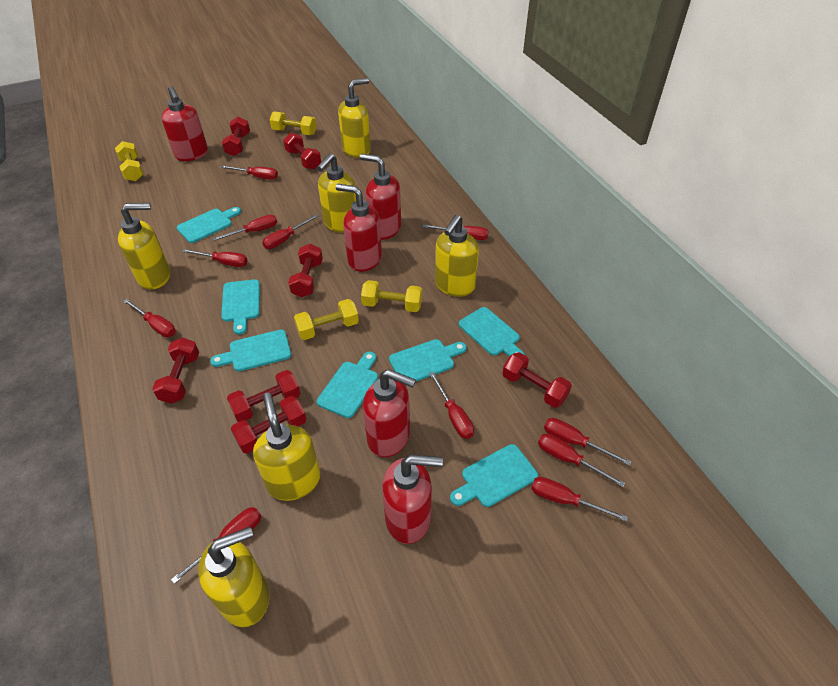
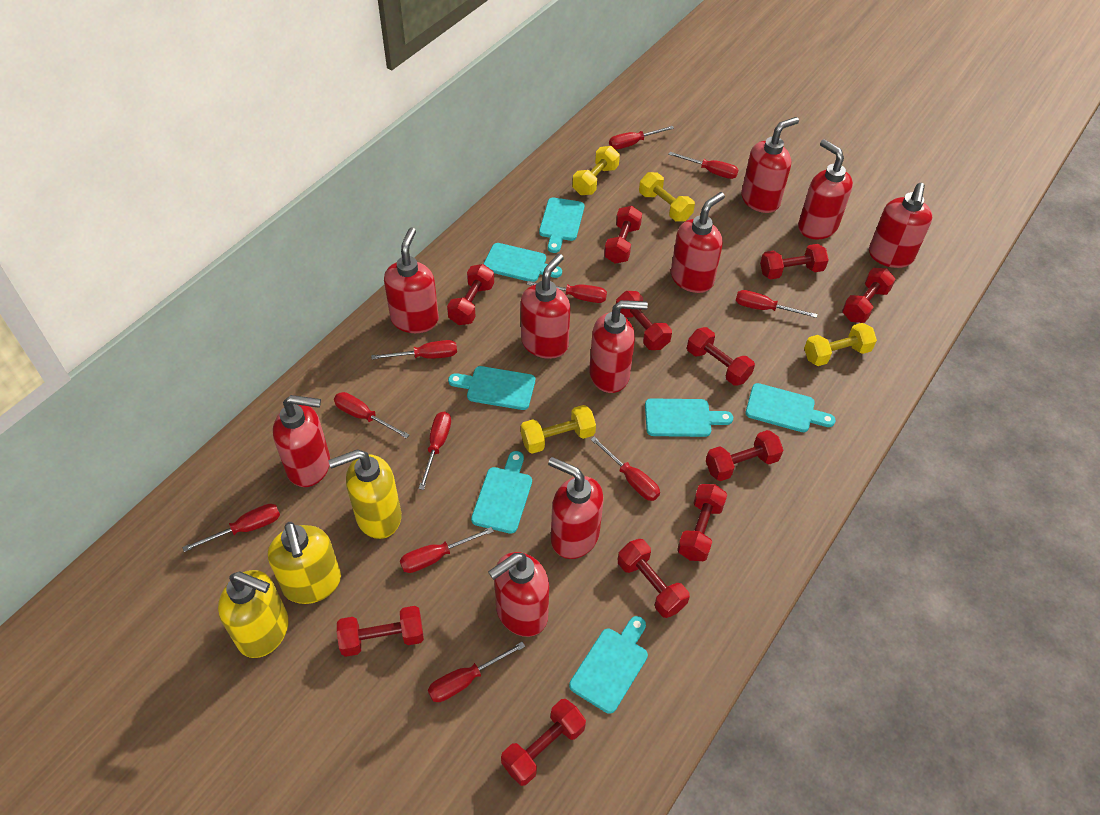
red dumbbell: [152,337,199,404] [222,116,250,156] [227,370,301,422] [231,396,307,454] [283,133,321,169] [288,243,323,297] [502,352,572,408] = 7 -> [337,606,424,657] [447,264,494,325] [501,699,586,786] [604,206,642,264] [616,291,672,350] [618,539,690,618] [677,484,727,561] [687,327,755,386] [706,430,783,481] [760,244,829,279] [842,268,896,323] = 11
red soap dispenser: [162,86,208,161] [336,184,382,272] [360,154,401,240] [363,369,416,457] [382,455,443,544] = 5 -> [273,395,330,487] [384,228,439,333] [488,552,549,637] [521,254,571,359] [548,457,604,559] [589,300,648,393] [671,192,725,293] [741,117,799,213] [798,139,853,239] [869,183,932,268] = 10
yellow soap dispenser: [118,203,170,290] [198,527,270,627] [253,393,320,501] [317,153,356,233] [338,78,371,158] [435,215,479,297] = 6 -> [218,570,289,658] [268,522,341,604] [328,449,401,539] = 3

